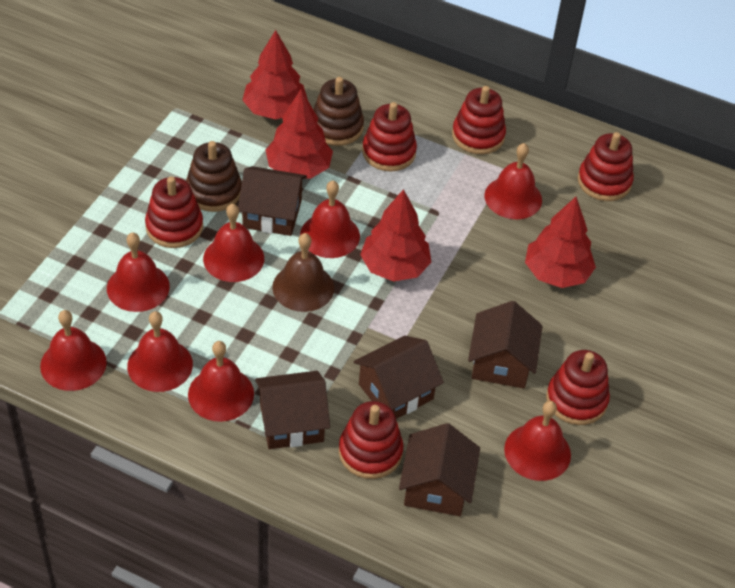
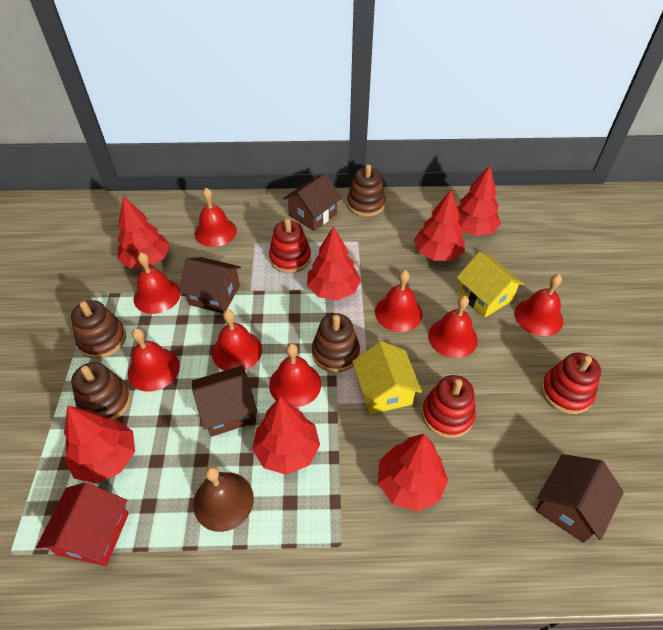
brown house: [238,166,307,236] [255,371,330,449] [354,336,444,419] [399,423,480,516] [468,301,543,388] = 5 -> [179,257,241,313] [192,366,257,437] [283,173,342,231] [536,454,624,543] = 4
brown stacking toy: [186,141,242,212] [314,77,364,146] = 2 -> [71,300,126,359] [71,362,131,420] [312,313,360,373] [347,164,386,217] = 4
red house: none = 0 -> [36,482,129,566] = 1
red stacking toy: [145,177,203,248] [339,401,404,479] [362,102,417,172] [452,86,506,154] [546,350,610,425] [578,132,634,201] = 6 -> [269,219,311,273] [422,375,476,438] [541,353,601,414] = 3
red tree: [243,30,308,119] [266,89,333,179] [360,189,431,282] [525,197,596,288] = 4 -> [64,406,135,484] [117,196,170,268] [252,397,320,475] [307,226,361,300] [378,434,448,512] [414,190,465,261] [457,165,501,236] = 7
yellow house: none = 0 -> [352,341,422,414] [456,252,524,318] = 2

